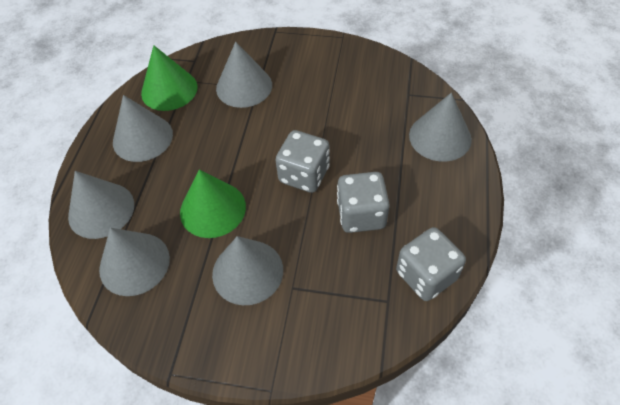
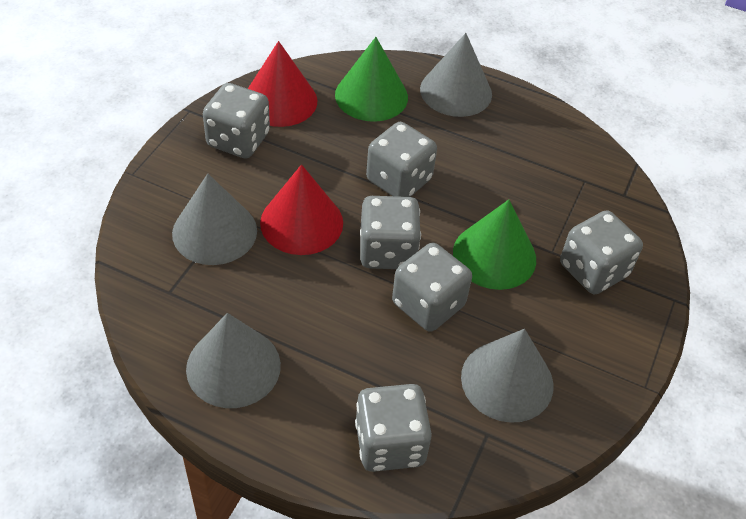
grey cone: [68,171,134,239] [99,228,170,296] [113,95,173,162] [212,236,283,305] [216,42,272,108] [409,93,472,162] = 6 -> [172,174,257,265] [186,313,281,408] [420,33,492,117] [461,329,554,423] = 4
grey dice: [275,130,330,193] [337,172,390,233] [396,227,466,301] = 3 -> [203,83,270,159] [355,384,432,472] [360,196,421,269] [366,122,437,197] [392,243,472,332] [560,210,643,294] = 6
red cone: none = 0 -> [248,41,317,127] [260,164,343,255] = 2

